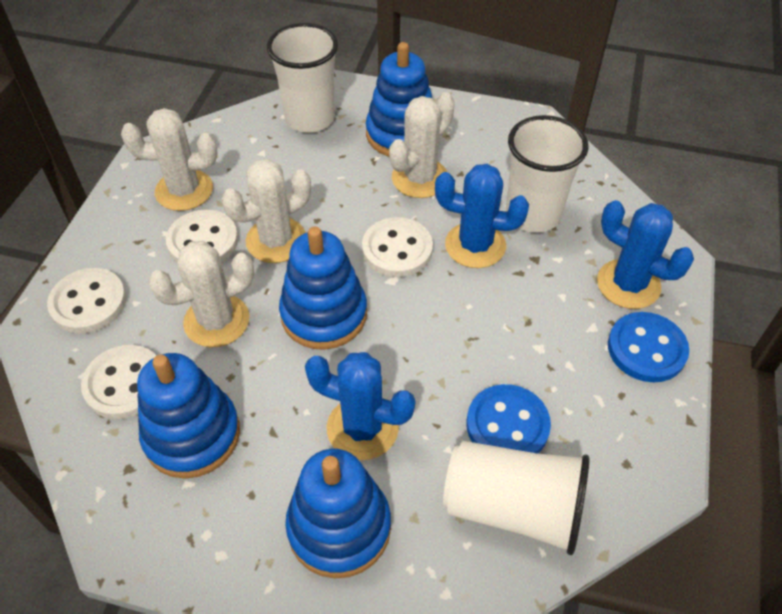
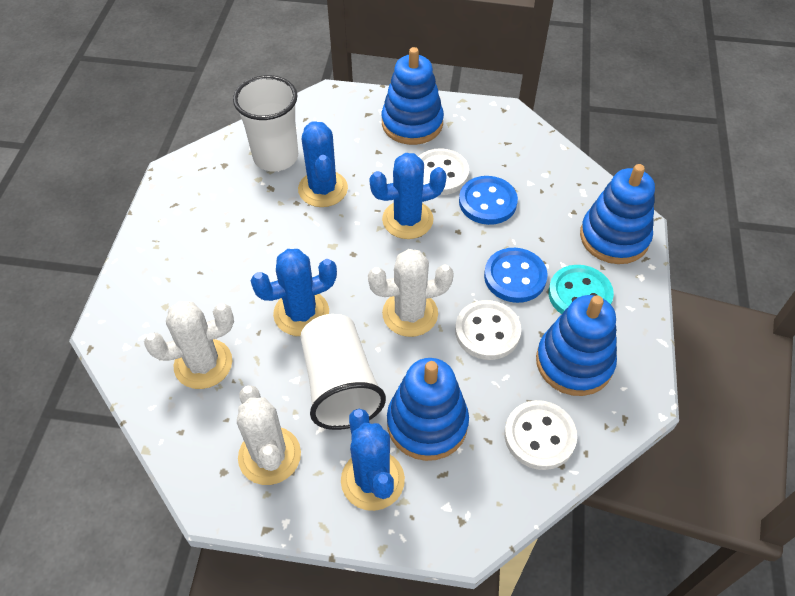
blue cactus: [305,352,416,460] [435,164,529,268] [597,200,694,309] = 3 -> [251,249,337,336] [298,121,348,207] [341,409,405,511] [369,153,447,239] = 4
turquoise button: none = 0 -> [548,265,614,314] = 1
white button: [47,268,126,333] [81,345,156,419] [166,210,238,263] [362,217,433,277] = 4 -> [418,148,469,195] [455,300,521,360] [504,400,577,470] = 3
white cactus: [121,108,218,211] [148,241,254,347] [222,159,311,263] [389,92,455,198] = 4 -> [144,301,234,389] [237,385,301,485] [368,249,454,337] = 3
white cup: [267,23,338,133] [443,441,590,555] [506,115,589,233] = 3 -> [233,75,298,171] [300,314,386,430] = 2

